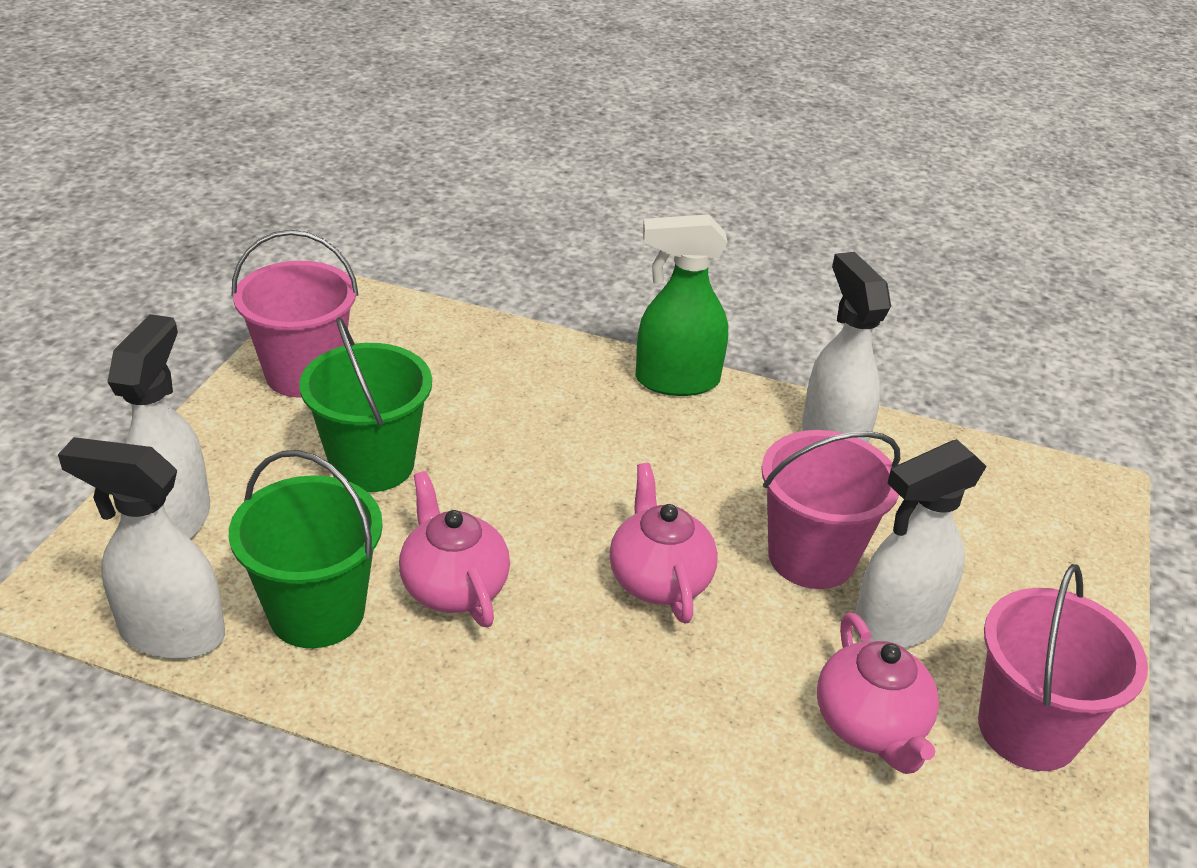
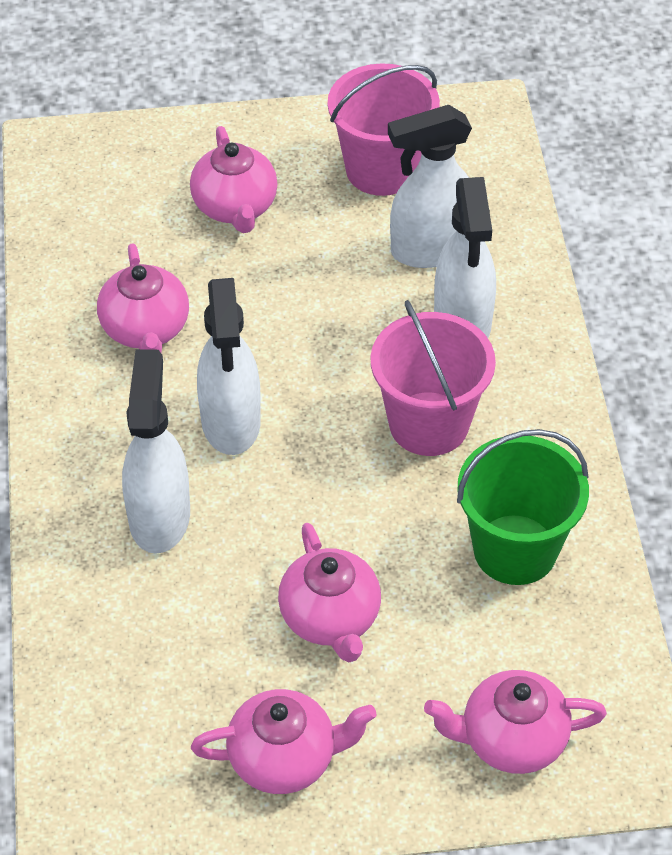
green bucket: [229,450,383,648] [299,317,432,492] = 2 -> [457,429,589,585] = 1
green spray bottle: [635,214,728,396] = 1 -> none = 0
pink bucket: [232,230,359,398] [761,430,900,589] [978,564,1148,771] = 3 -> [328,63,440,196] [371,300,496,456] = 2
pink teapot: [399,471,510,628] [609,463,718,624] [817,613,939,774] = 3 -> [97,243,189,352] [190,126,278,233] [191,689,376,794] [278,523,381,662] [424,670,607,774] = 5

